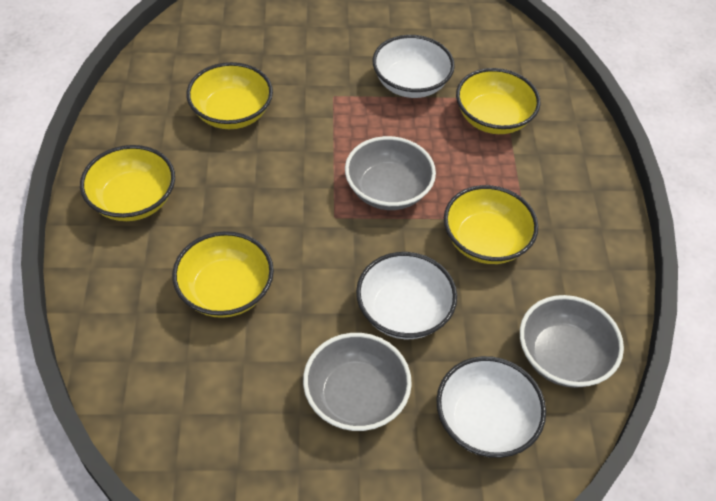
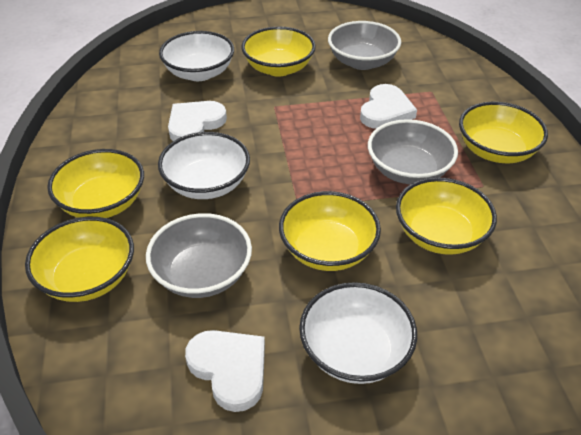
white heart: none = 0 -> [168,101,227,141] [185,330,265,412] [360,84,417,129] = 3
yellow bowl: [80,145,175,221] [172,231,274,318] [186,62,273,129] [444,185,538,264] [456,68,540,134] = 5 -> [25,217,134,302] [47,149,144,218] [241,27,316,77] [279,191,381,271] [396,178,497,255] [459,102,548,163] = 6

